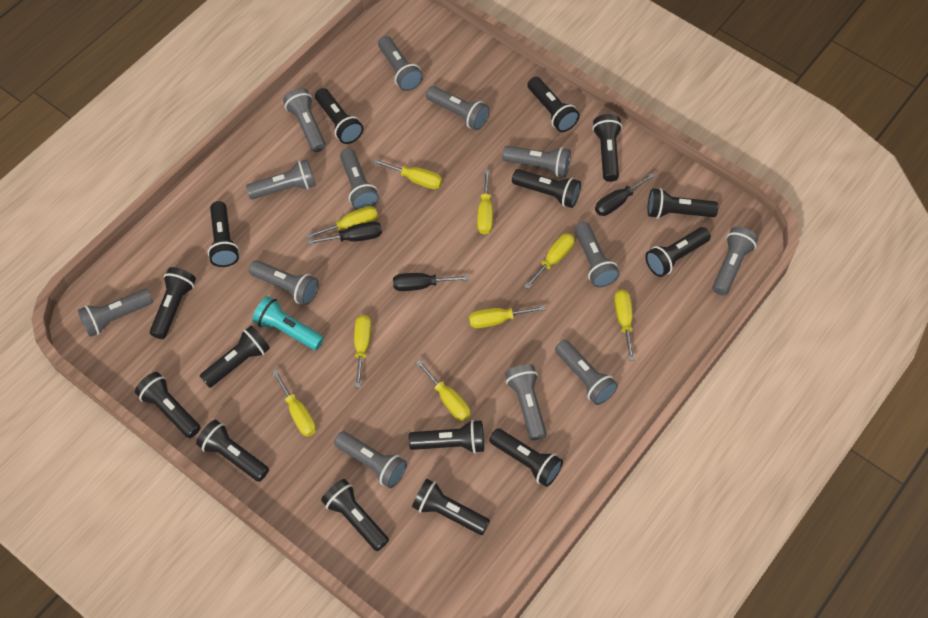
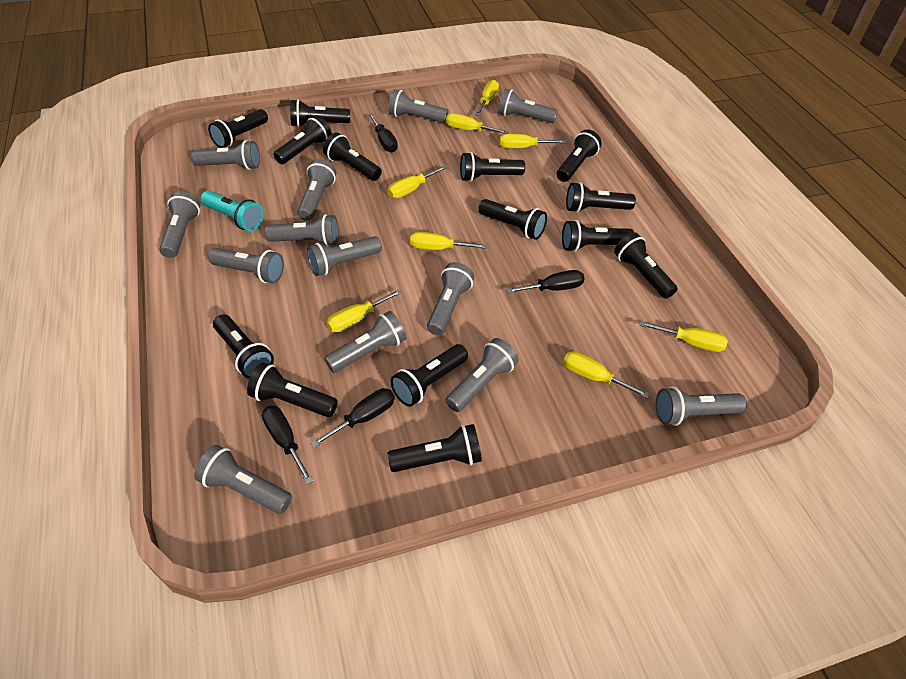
black flashlight: [135,372,201,438] [150,267,196,339] [196,420,269,482] [200,325,270,388] [208,201,239,267] [315,88,364,144] [321,479,389,551] [409,420,484,453] [412,479,490,535] [489,428,563,487] [512,169,581,208] [527,77,580,132] [592,114,622,182] [645,227,711,277] [648,188,718,219] = 15 -> [208,109,268,148] [213,314,274,379] [247,363,338,417] [273,115,332,164] [290,99,350,127] [323,132,382,181] [387,424,482,472] [390,344,468,407] [460,152,525,182] [478,199,547,240] [557,129,602,182] [562,220,634,252] [566,182,636,213] [614,233,677,299] = 14
black screwdriver: [307,221,382,245] [393,273,469,291] [595,173,655,216] = 3 -> [262,406,313,484] [311,388,395,448] [368,113,398,153] [506,270,585,293] = 4
yellow screwdriver: [272,370,316,437] [306,206,378,239] [354,315,372,388] [373,159,442,189] [416,360,471,421] [469,305,545,328] [477,170,493,235] [524,233,575,289] [614,289,634,361] = 9 -> [327,289,402,333] [388,165,447,198] [410,232,487,250] [446,113,508,134] [475,80,499,116] [500,134,565,148] [563,351,650,398] [639,321,728,352] = 8

